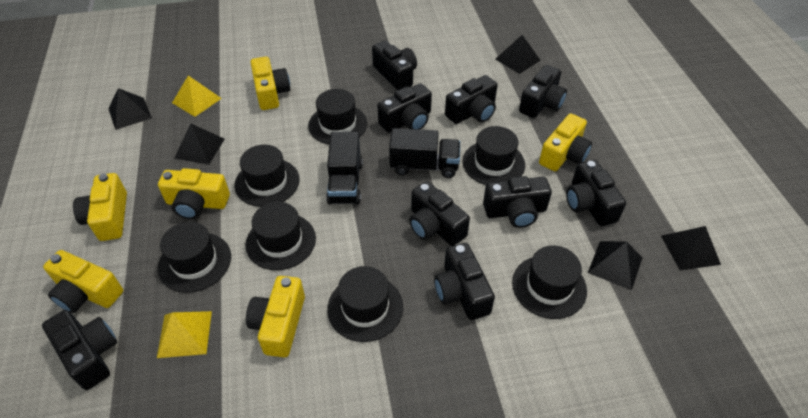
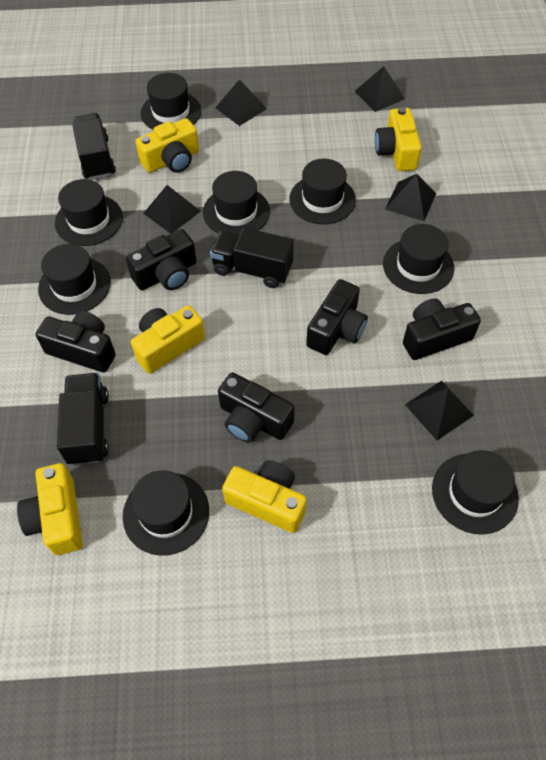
black camera: [42,310,117,390] [372,41,417,90] [377,84,432,133] [409,181,470,246] [434,243,495,320] [445,75,498,124] [483,176,552,228] [519,65,567,118] [566,160,626,226] = 9 -> [36,311,116,372] [126,229,197,290] [218,372,295,443] [306,279,368,355] [403,298,481,360] = 5
black hat: [158,222,231,293] [235,145,300,207] [245,202,316,270] [308,89,367,144] [327,266,403,342] [462,126,525,185] [512,245,587,319] = 7 -> [38,244,111,315] [55,179,123,246] [123,470,209,556] [141,73,201,130] [203,171,270,236] [289,159,356,224] [383,224,454,294] [432,450,519,535] = 8
black truck: [326,132,363,205] [389,128,460,178] = 2 -> [57,373,109,465] [72,113,116,180] [210,228,294,288] = 3
yellow camera: [43,250,123,313] [73,173,127,241] [158,168,230,219] [246,276,305,357] [250,57,290,110] [539,113,592,171] = 6 -> [17,463,83,555] [131,305,205,374] [135,118,199,173] [222,460,307,533] [375,107,422,171] = 5
yellow pyramid: [157,311,212,358] [172,76,222,117] = 2 -> none = 0

